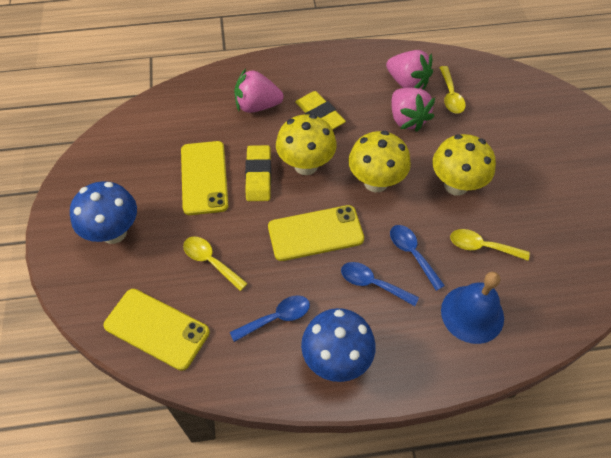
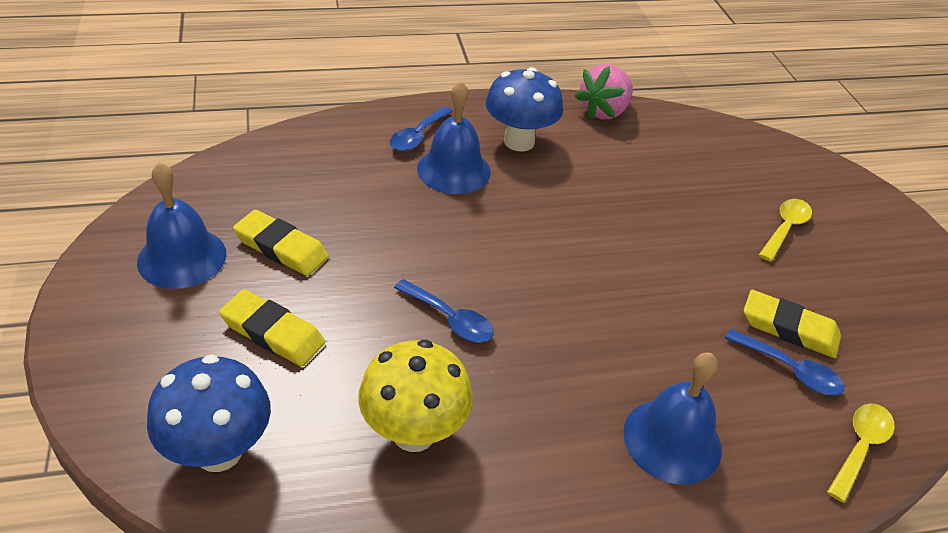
blue bell: [441,272,504,344] = 1 -> [137,162,226,289] [417,81,491,194] [623,352,722,484] = 3
pink strawberry: [234,69,284,113] [386,50,433,90] [391,88,435,132] = 3 -> [575,64,633,120] = 1
yellow eraser: [245,145,271,201] [295,91,346,130] = 2 -> [219,289,325,367] [233,210,329,276] [744,290,841,358] = 3
yellow mushroom: [276,114,337,175] [348,131,411,192] [433,134,496,196] = 3 -> [358,340,473,452] = 1
yellow phone: [104,289,210,371] [181,141,229,215] [268,205,364,261] = 3 -> none = 0
yellow spoon: [183,236,248,291] [439,66,466,114] [450,229,530,261] = 3 -> [759,199,812,262] [827,403,895,503] = 2

